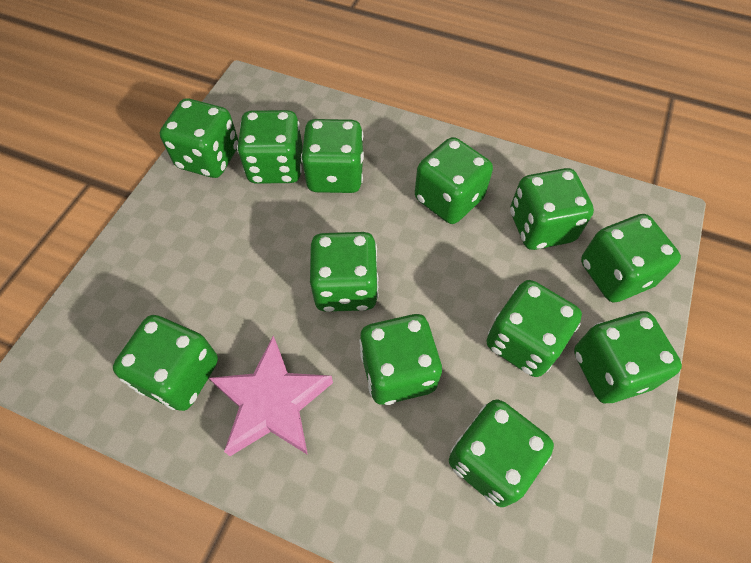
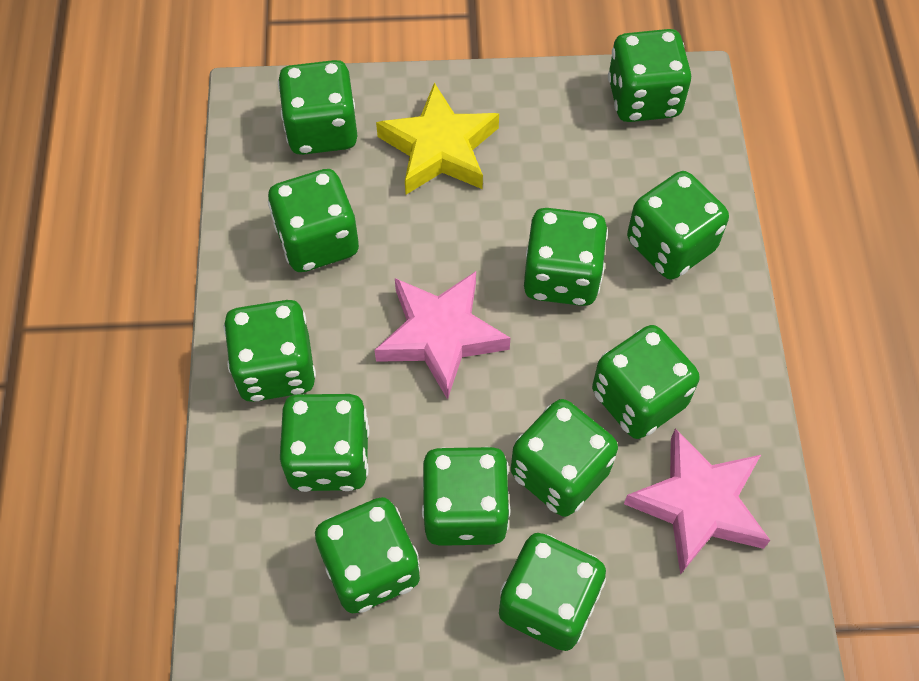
pink star: [209,336,333,456] = 1 -> [374,271,511,400] [624,428,770,575] = 2
yellow star: none = 0 -> [376,83,499,194] = 1

